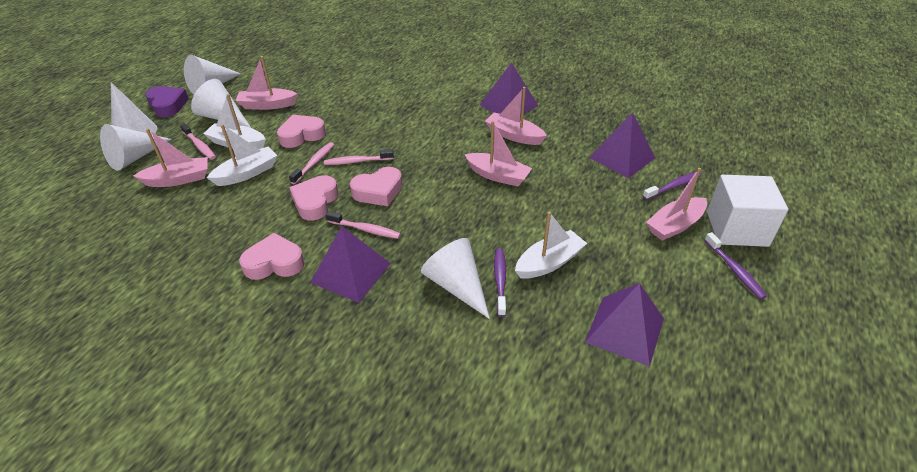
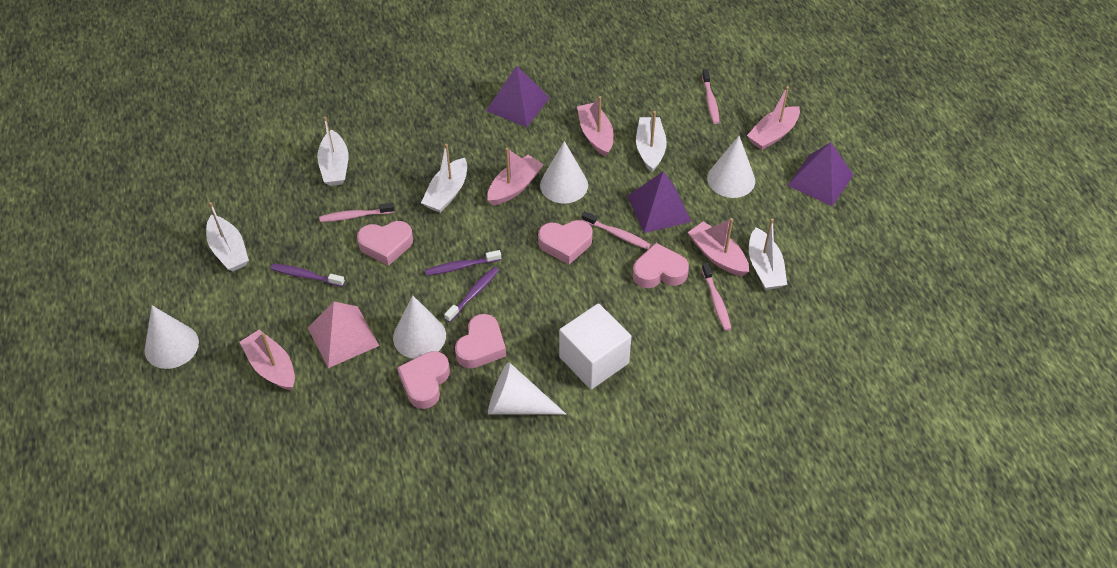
pink heart: [239,233,305,280] [277,115,326,148] [289,175,339,221] [350,167,403,206] = 4 -> [357,221,413,266] [397,351,450,409] [455,314,506,368] [538,220,593,265] [633,243,689,288] = 5
pink pyramid: none = 0 -> [308,302,379,368] = 1
purple heart: [145,86,189,117] = 1 -> none = 0
purple pyramid: [310,226,391,303] [480,62,538,114] [585,283,664,367] [589,112,655,178] = 4 -> [486,66,550,127] [628,171,692,233] [787,142,853,206] = 3
white boat: [203,94,266,149] [207,124,277,186] [515,212,587,279] = 3 -> [206,202,249,271] [317,116,348,186] [421,144,467,213] [636,111,667,173] [749,218,787,290] = 5

